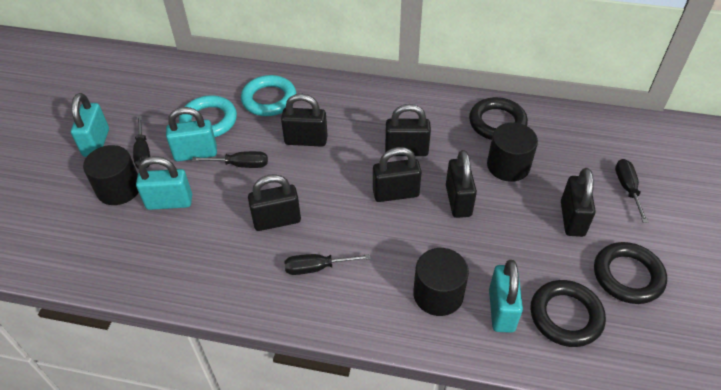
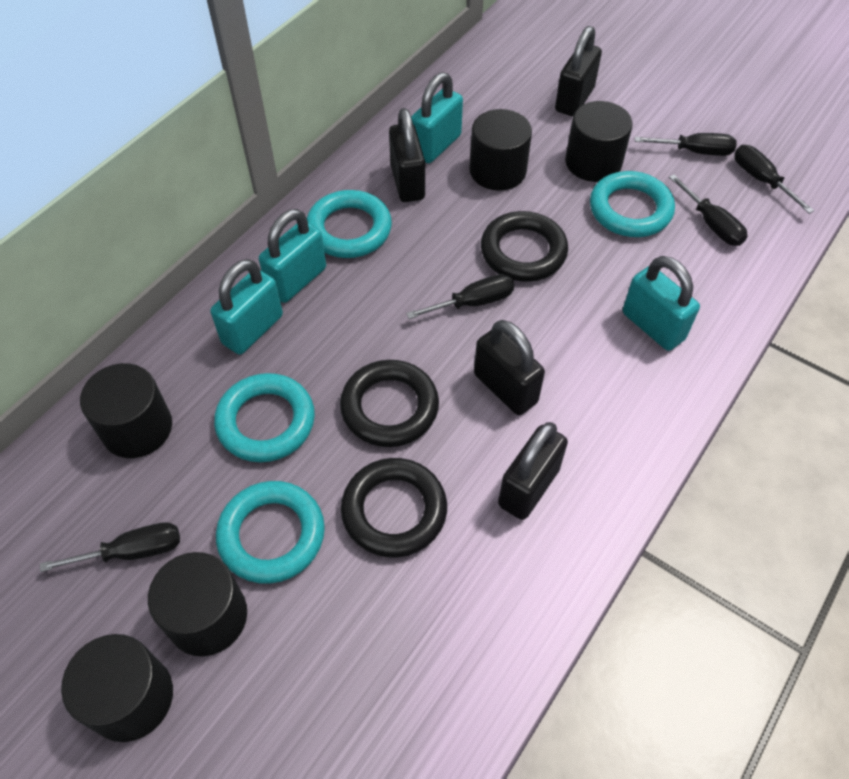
black cylinder: [83,145,139,205] [413,248,469,316] [487,123,538,182] = 3 -> [61,634,173,742] [80,363,172,458] [148,552,247,656] [469,109,532,191] [565,101,633,182] = 5
black padlock: [248,174,301,231] [281,94,328,147] [373,147,422,202] [385,104,431,156] [446,150,477,218] [561,168,596,237] = 6 -> [389,108,425,202] [474,320,545,415] [498,422,568,520] [555,26,602,117] = 4
black screwdriver: [133,115,150,169] [192,151,268,168] [285,254,370,275] [615,159,649,223] = 4 -> [40,522,180,572] [406,274,514,319] [635,133,737,156] [669,174,747,246] [734,145,814,214] = 5
turquoise ring: [179,95,237,137] [241,75,296,116] = 2 -> [214,373,315,462] [216,481,325,584] [307,190,392,258] [590,171,675,237] = 4

